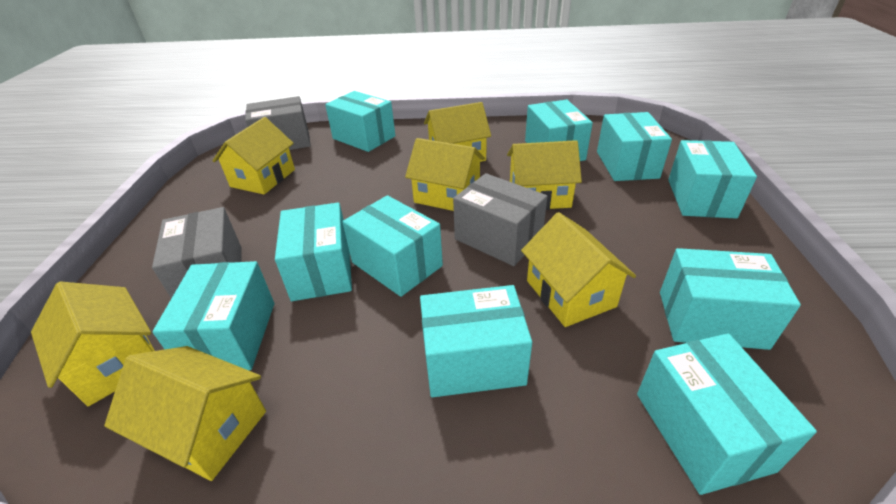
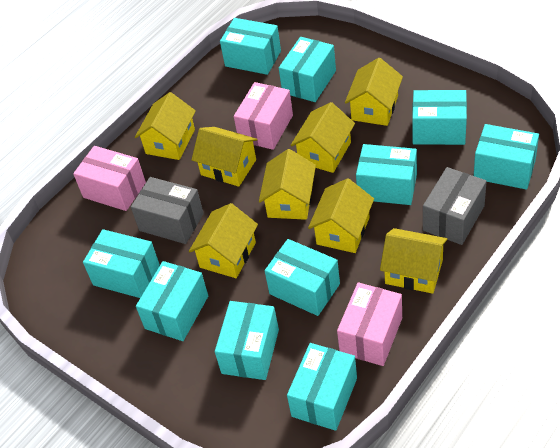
grey box: [152,207,241,298] [245,96,311,150] [453,173,548,266] = 3 -> [131,177,204,244] [423,167,487,245] = 2
pink box: none = 0 -> [73,146,146,211] [234,82,293,150] [337,282,402,366] = 3
yellow house: [31,282,155,406] [104,346,266,481] [212,117,295,194] [405,138,485,211] [424,102,491,162] [507,140,582,210] [521,212,636,327] = 7 -> [135,92,196,160] [189,203,258,278] [192,127,258,187] [259,149,316,220] [290,102,355,173] [308,178,374,253] [345,58,403,126] [380,228,447,294] = 8

